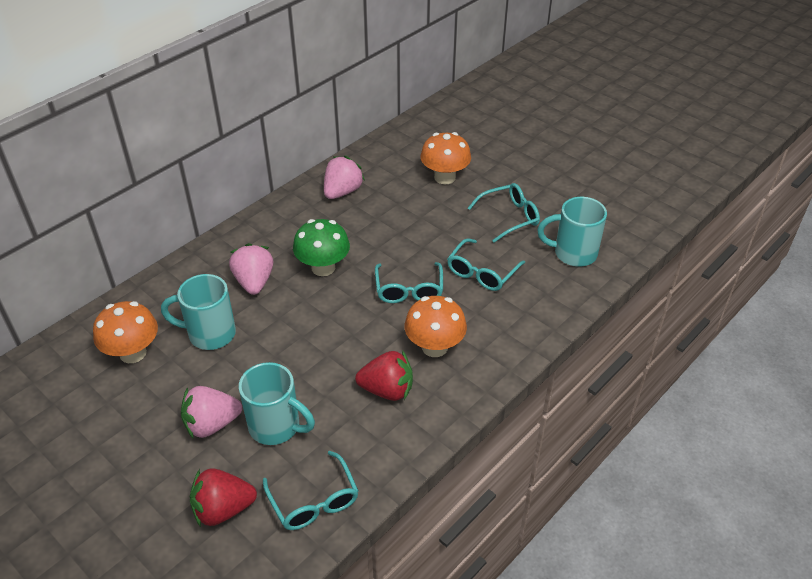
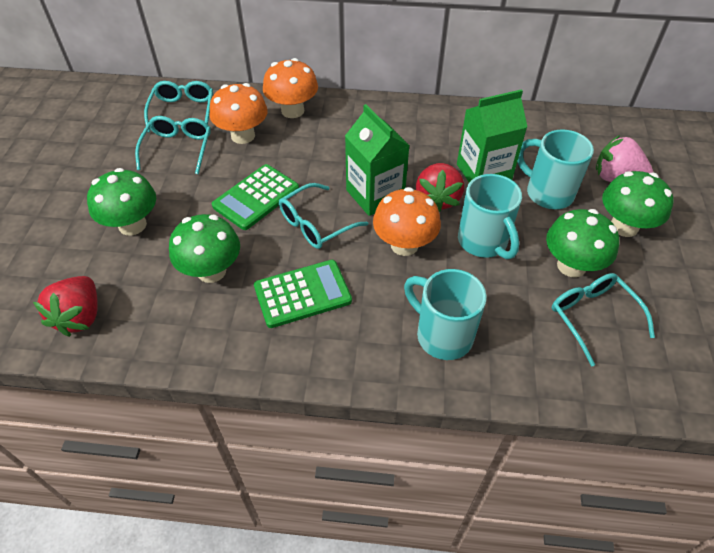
green calculator: none = 0 -> [212,164,299,230] [254,260,352,328] = 2
green carton: none = 0 -> [345,104,410,216] [457,89,527,183] = 2
green mushroom: [293,219,350,276] = 1 -> [87,168,156,236] [169,214,240,283] [546,209,619,278] [602,171,673,237] = 4
pink strawberry: [181,386,242,439] [229,243,273,295] [324,156,365,199] = 3 -> [596,135,653,182] = 1

